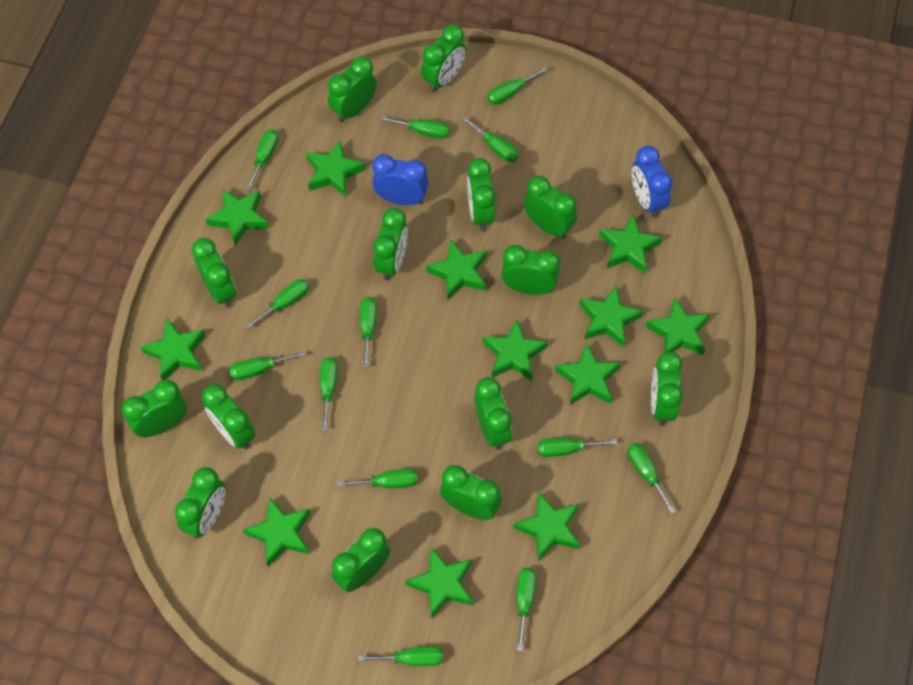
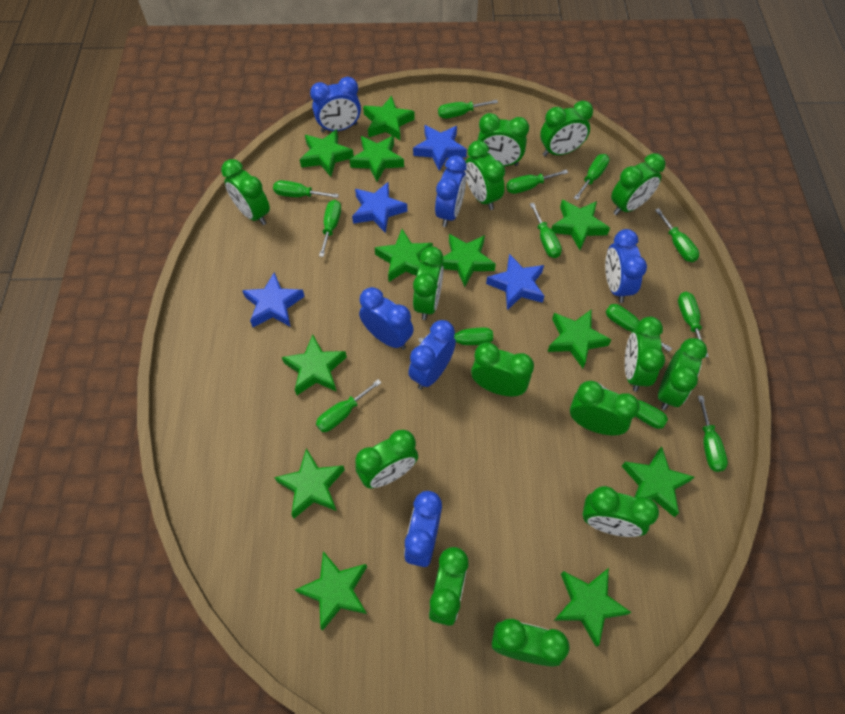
blue clock: [372,154,428,205] [632,146,673,218] = 2 -> [310,77,361,132] [359,287,414,350] [404,491,442,567] [408,320,456,390] [435,155,467,227] [605,229,647,303] = 6
blue star: none = 0 -> [242,272,305,327] [352,182,407,233] [413,125,467,171] [486,254,544,310] = 4

